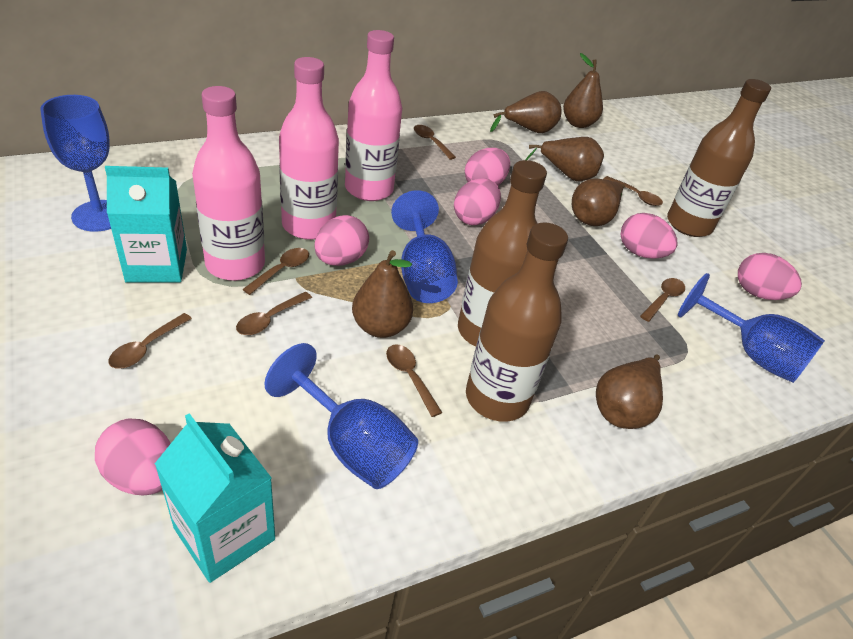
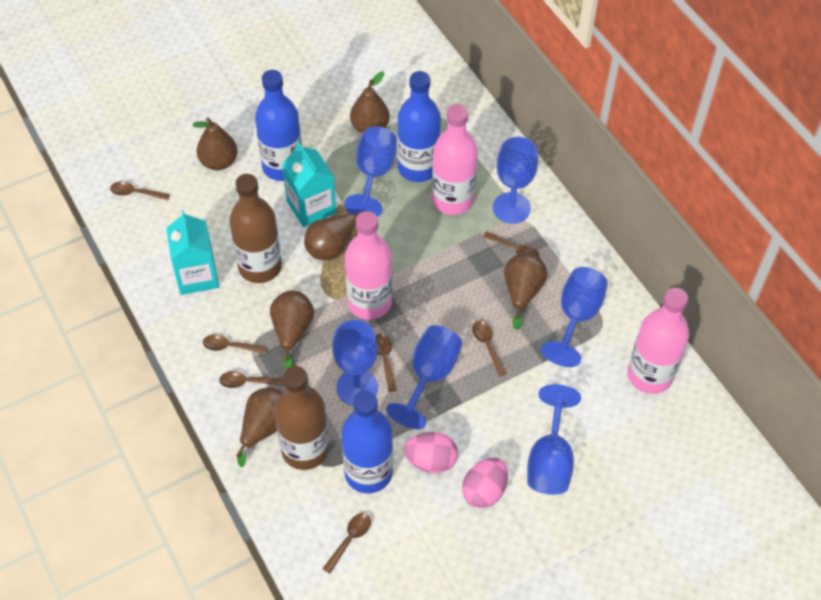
blue bottle: none = 0 -> [255,70,302,181] [341,390,393,494] [397,71,441,182] = 3
blue goblet: [40,95,111,232] [264,343,418,489] [391,190,458,303] [678,273,825,383] = 4 -> [332,320,378,406] [344,126,397,217] [386,325,462,429] [493,137,538,224] [527,384,581,495] [541,267,608,367] = 6
brown bottle: [458,160,547,347] [466,222,568,422] [667,79,771,237] = 3 -> [229,174,282,283] [274,366,329,470] = 2
pink egg: [95,419,171,496] [314,215,369,266] [454,178,501,225] [465,148,510,185] [621,213,677,259] [738,253,802,300] = 6 -> [404,432,458,473] [462,458,508,508] = 2

